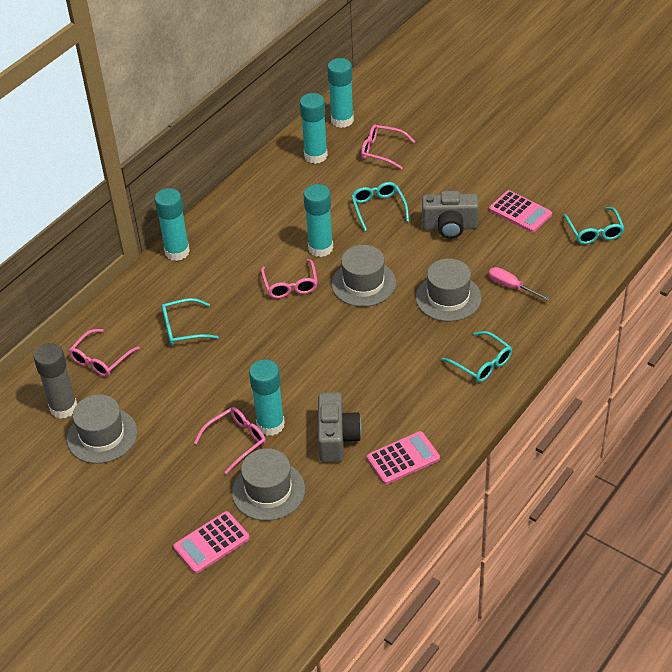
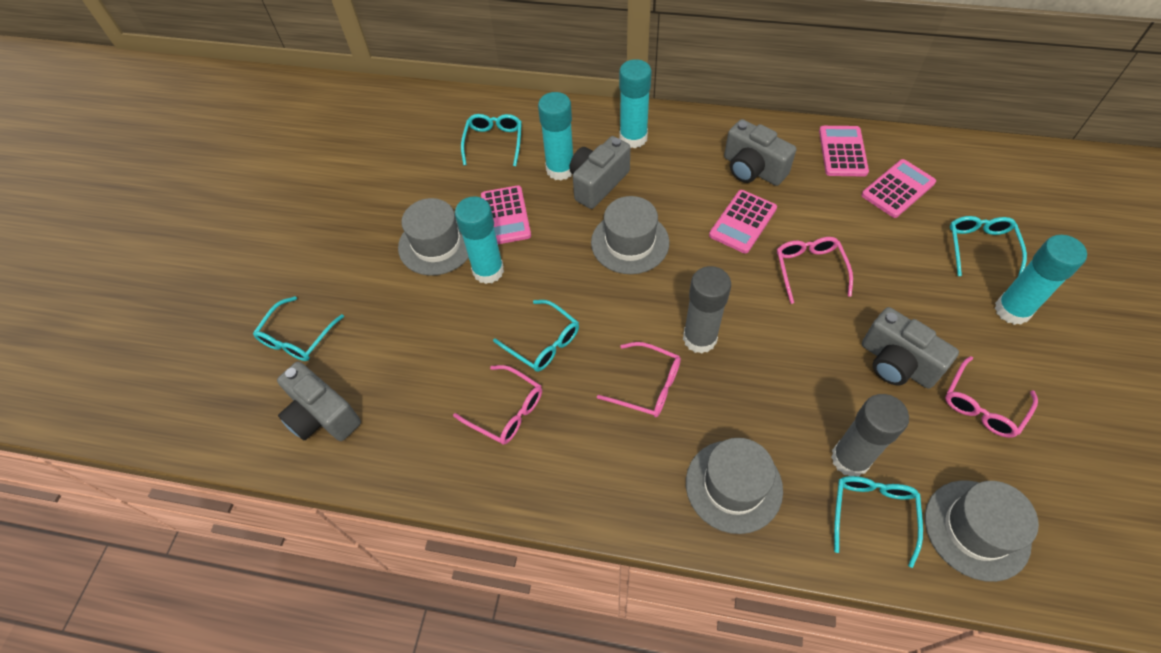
grey camera: [318,392,362,463] [422,191,479,239] = 2 -> [277,361,361,441] [569,136,630,209] [724,119,796,186] [862,307,959,389] = 4
grey glue stick: [34,343,77,419] = 1 -> [683,266,731,354] [831,394,909,477] = 2
pink calculator: [173,511,250,574] [367,431,440,485] [489,190,552,233] = 3 -> [481,185,531,244] [709,190,777,254] [819,126,869,176] [861,159,936,218] = 4
pink screwdriver: [489,267,550,301] = 1 -> none = 0
turquoise glasses: [162,298,219,345] [351,182,409,231] [441,331,512,382] [563,207,624,244] = 4 -> [253,296,344,361] [461,114,522,166] [493,300,579,372] [834,476,923,568] [950,216,1027,276] = 5
turquoise glue stick: [155,188,190,261] [249,359,285,436] [300,93,328,164] [304,184,333,257] [327,58,354,128] = 5 -> [455,196,504,284] [538,92,573,180] [619,59,652,148] [995,235,1087,325] = 4

